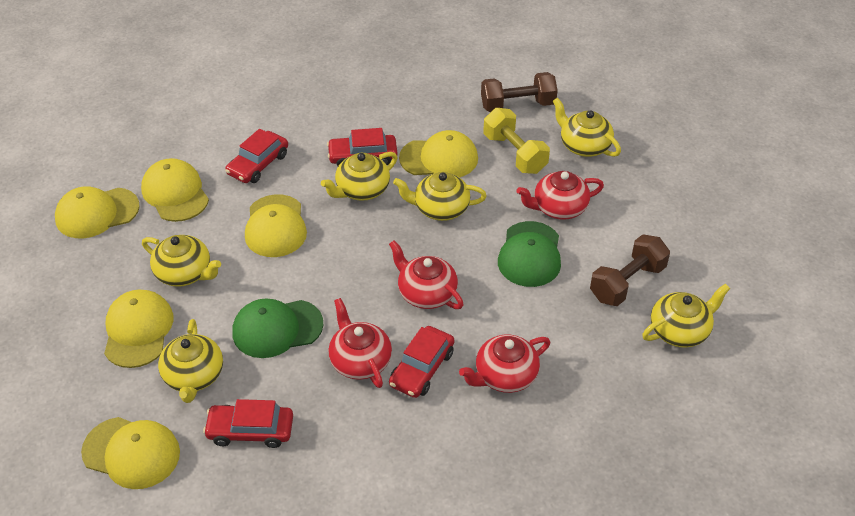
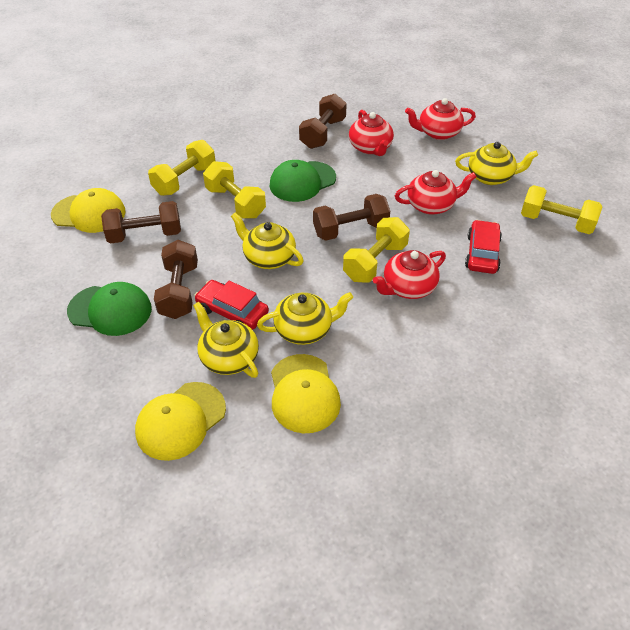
brown dumbbell: [481,72,558,112] [590,234,670,306] = 2 -> [101,201,181,244] [154,240,198,319] [299,94,347,149] [313,194,390,241] = 4
red car: [203,399,293,448] [225,129,288,183] [327,128,397,166] [389,326,454,398] = 4 -> [194,280,269,330] [465,220,502,274] = 2
yellow cap: [55,186,140,238] [81,417,180,489] [104,290,173,368] [141,158,209,222] [245,194,307,257] [399,130,478,177] = 6 -> [51,188,126,233] [135,382,226,461] [271,354,341,433] = 3
yellow dumbbell: [483,108,550,174] = 1 -> [148,140,215,196] [203,161,266,218] [343,217,410,283] [521,185,602,234] = 4
yellow teapot: [142,235,221,287] [158,319,223,403] [321,152,397,201] [393,172,487,221] [553,98,621,157] [642,284,730,348] = 6 -> [193,302,259,378] [231,213,304,269] [257,292,353,345] [455,142,538,185] = 4

